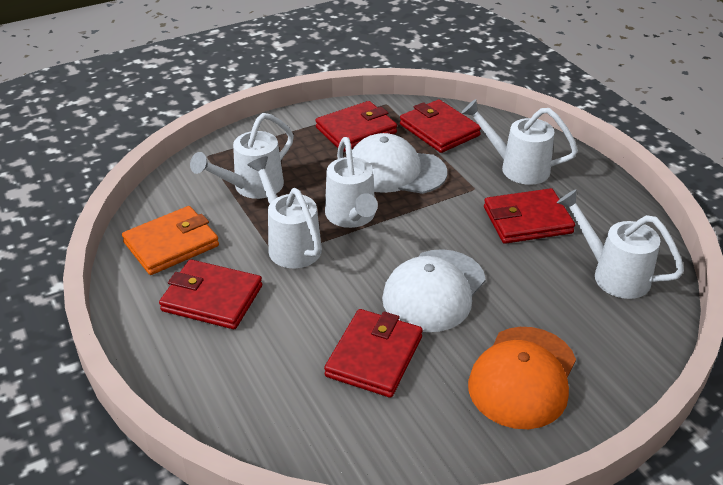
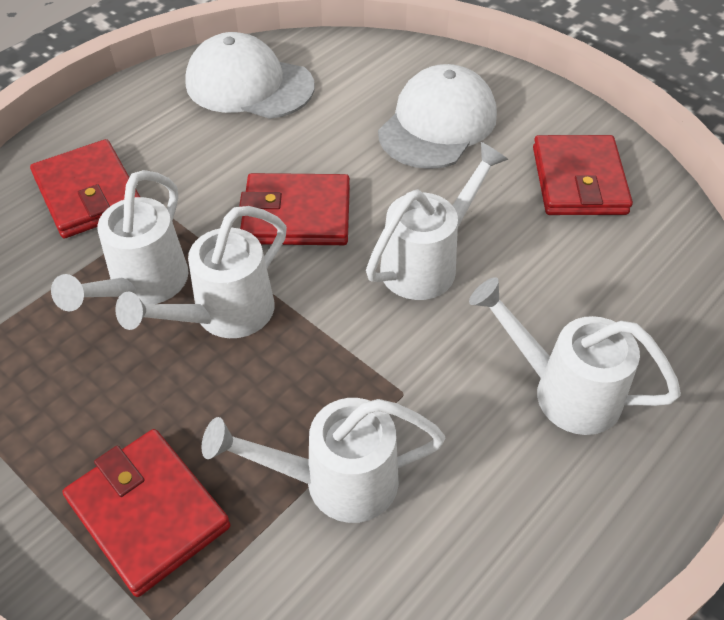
orange cap: [468,327,576,429] = 1 -> none = 0
orange wallet: [122,206,219,275] = 1 -> none = 0
red wallet: [159,259,262,329] [315,101,397,152] [324,309,423,398] [400,99,481,153] [484,188,575,244] = 5 -> [30,139,140,238] [62,429,231,597] [239,173,350,245] [533,135,633,215] = 4

